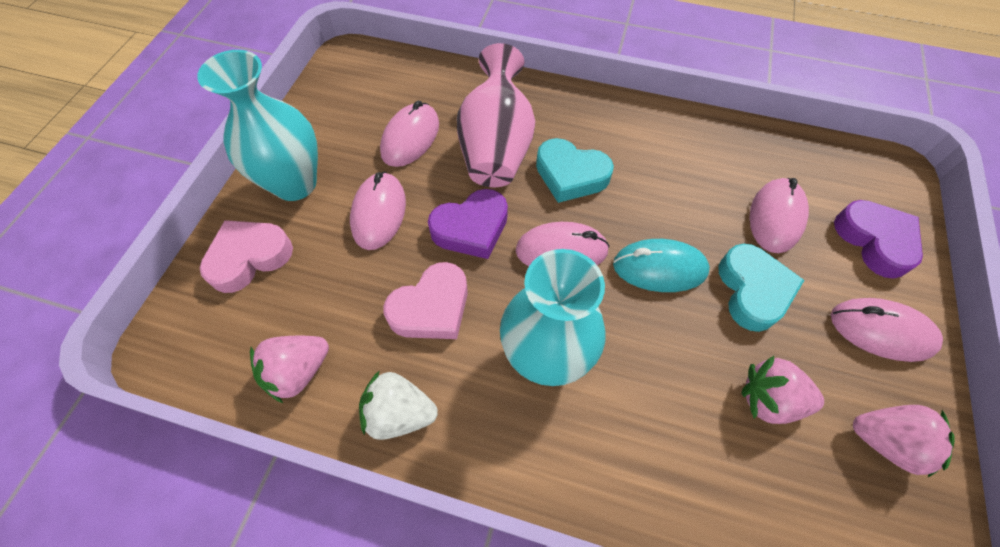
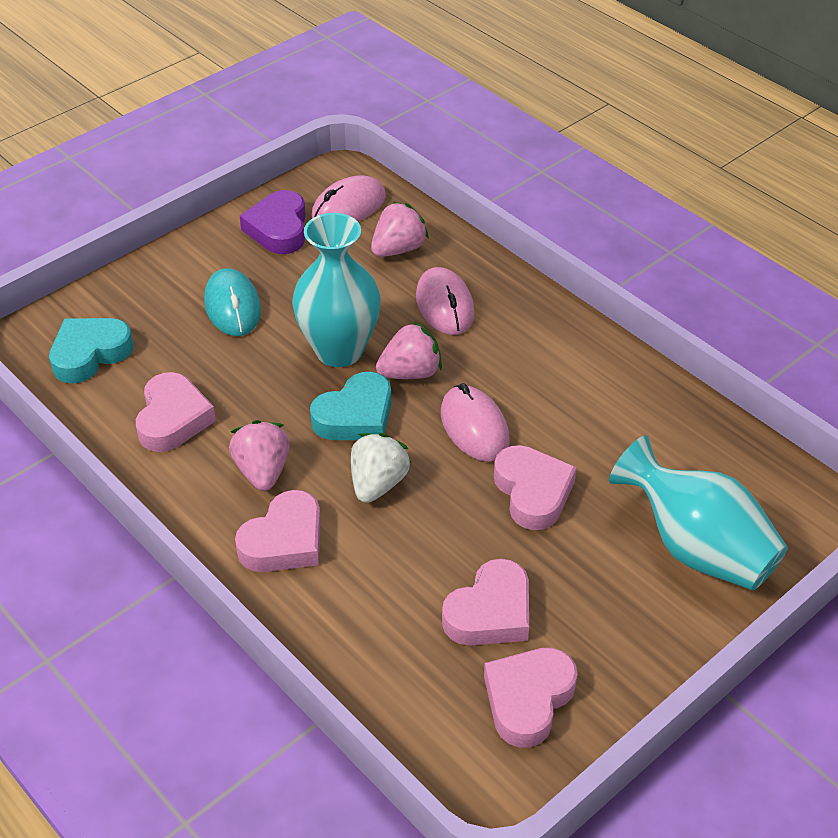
pink heart: [200,220,293,293] [384,262,468,339] = 2 -> [136,372,216,452] [235,490,321,572] [442,559,529,645] [484,648,578,748] [494,445,577,530] = 5
pink mouse: [350,172,406,250] [380,100,439,167] [515,222,610,266] [749,178,809,253] [831,298,943,362] = 5 -> [312,175,386,221] [416,267,474,335] [441,383,510,462] = 3
pink vase: [457,43,535,187] = 1 -> none = 0
purple heart: [428,189,508,259] [834,200,923,279] = 2 -> [240,190,306,254] = 1

